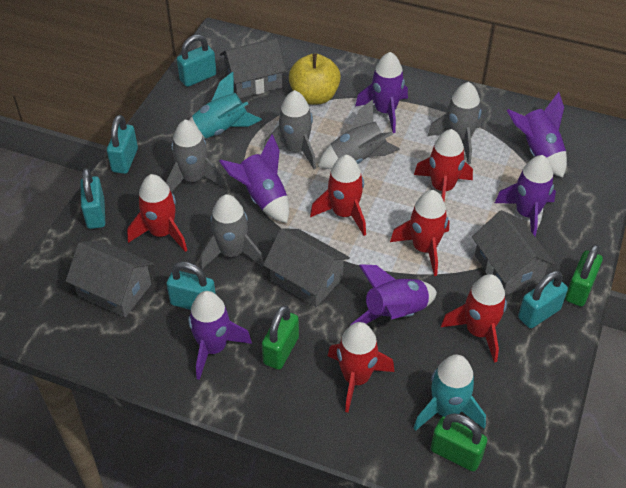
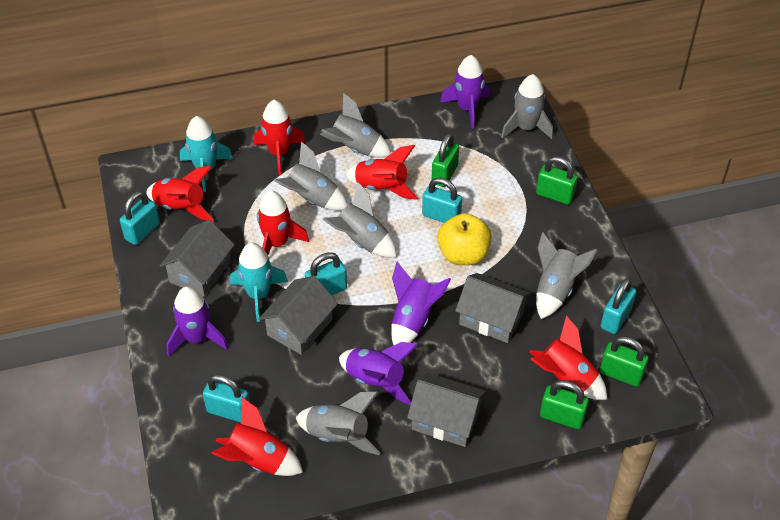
green padlock: [262,305,299,370] [431,413,488,472] [565,244,603,307] = 3 -> [431,133,459,187] [536,156,578,205] [540,380,589,429] [600,336,649,387] = 4
grey rocket: [166,120,225,192] [200,194,264,269] [264,90,316,169] [318,99,400,169] [428,82,482,164] = 5 -> [274,142,348,211] [296,392,381,455] [320,93,391,158] [322,182,397,257] [501,74,553,139] [536,232,597,319] = 6
purple rocket: [188,291,252,380] [219,134,289,223] [350,264,437,326] [355,52,408,133] [495,155,556,237] [507,92,567,178] = 6 -> [167,286,228,357] [339,342,418,405] [391,262,451,345] [440,55,490,129] = 4

